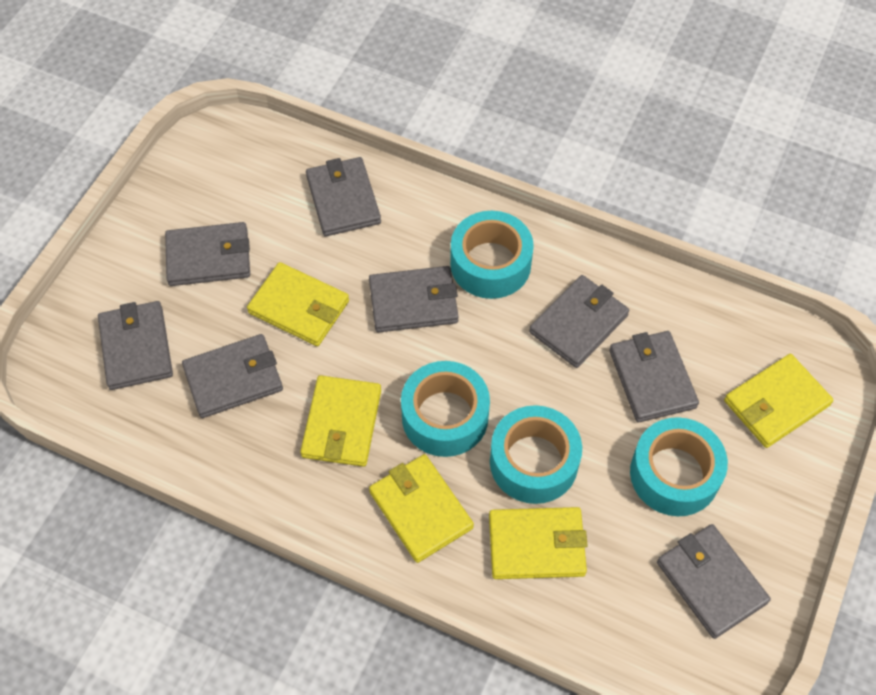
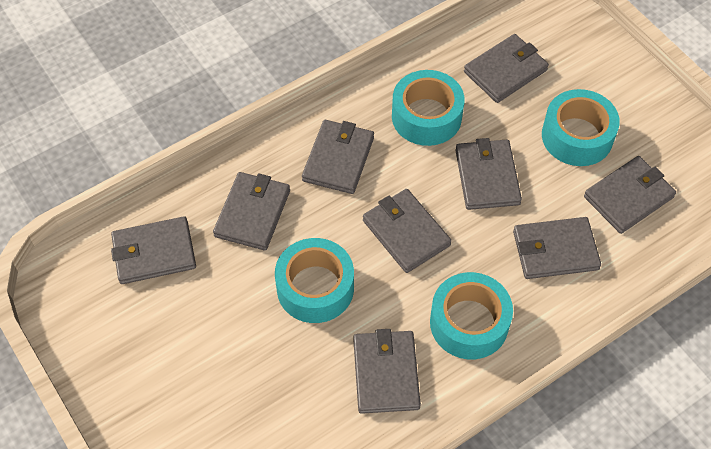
grey wallet: [98,301,173,390] [165,222,250,286] [182,334,283,418] [306,157,381,236] [369,266,459,333] [529,275,629,368] [609,331,699,423] [657,524,771,639] = 8 -> [111,216,196,284] [213,172,290,251] [302,120,374,194] [353,329,421,414] [363,189,452,273] [455,138,522,210] [464,34,549,103] [513,217,601,279] [584,156,676,234] = 9
yellow wallet: [247,262,349,346] [300,375,381,467] [369,454,474,563] [489,507,588,579] [724,354,833,448] = 5 -> none = 0

